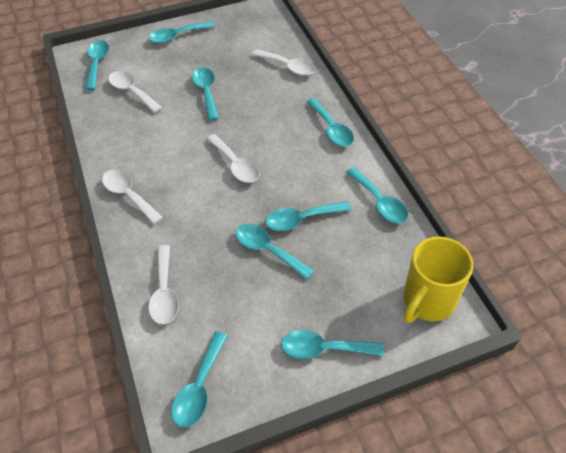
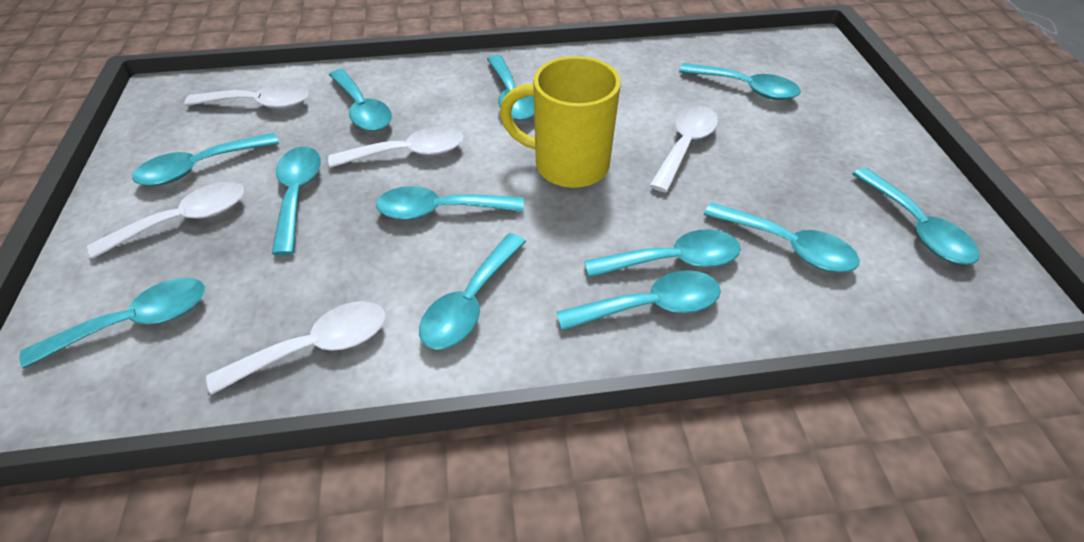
turquoise spoon: [85,40,109,90] [149,21,215,43] [171,331,228,428] [192,67,219,121] [235,224,314,279] [265,201,351,231] [281,330,384,359] [307,98,354,147] [346,167,408,223] = 9 -> [20,278,205,369] [132,133,279,186] [272,146,321,255] [329,69,392,131] [376,186,524,220] [419,233,526,350] [487,55,534,120] [556,270,721,331] [584,229,741,277] [679,63,800,100] [704,202,860,272] [852,168,980,265] = 12

